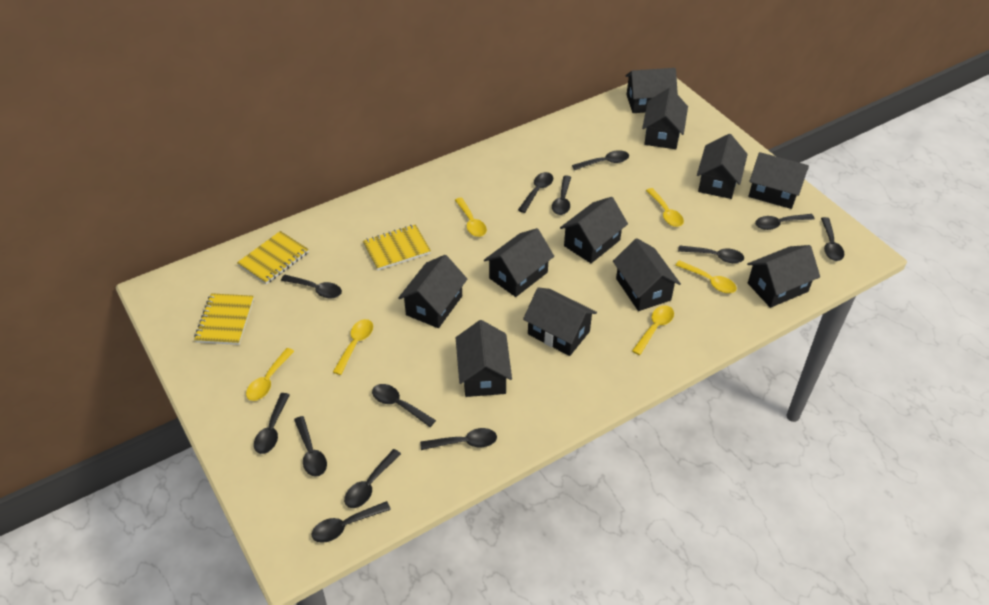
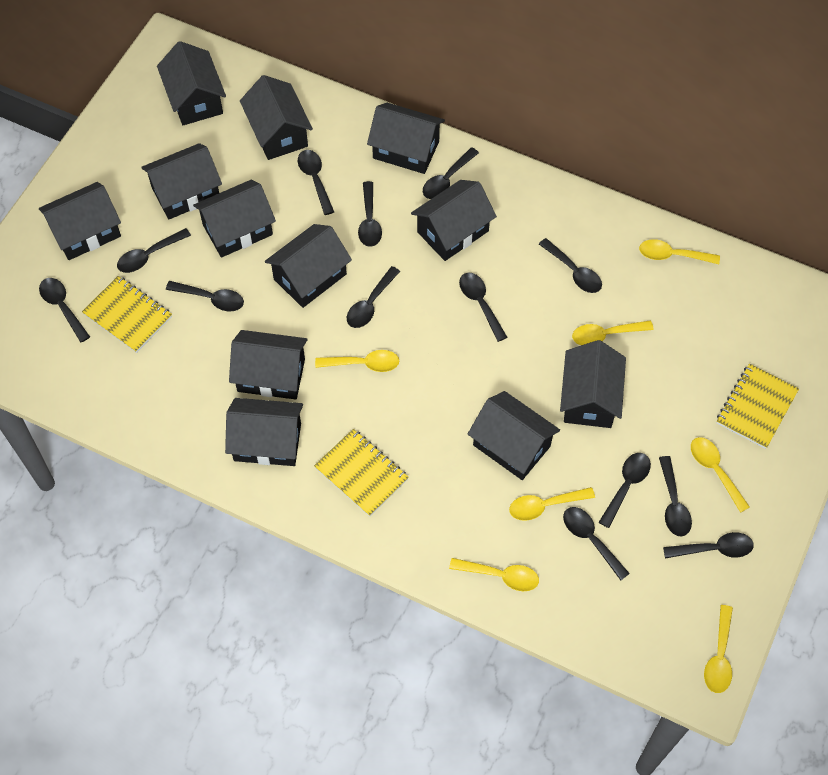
black house: [398,255,467,328] [456,320,512,397] [484,228,554,297] [523,288,597,356] [560,197,628,263] [613,238,681,311] [626,68,678,113] [642,88,688,149] [697,134,748,199] [747,245,820,308] [749,152,809,209] = 11 -> [39,182,121,260] [141,143,222,219] [157,41,226,125] [193,180,276,258] [225,398,303,466] [229,330,308,400] [240,75,313,160] [265,224,352,308] [367,103,445,174] [411,180,497,261] [468,391,560,480] [560,340,626,428] = 12
yellow spoon: [246,348,294,401] [333,319,373,375] [455,197,487,237] [632,305,674,355] [646,188,684,227] [675,260,737,293] = 6 -> [315,350,399,372] [449,558,539,591] [509,487,595,521] [572,321,654,345] [639,239,720,264] [691,437,750,513] [704,605,733,693] = 7

